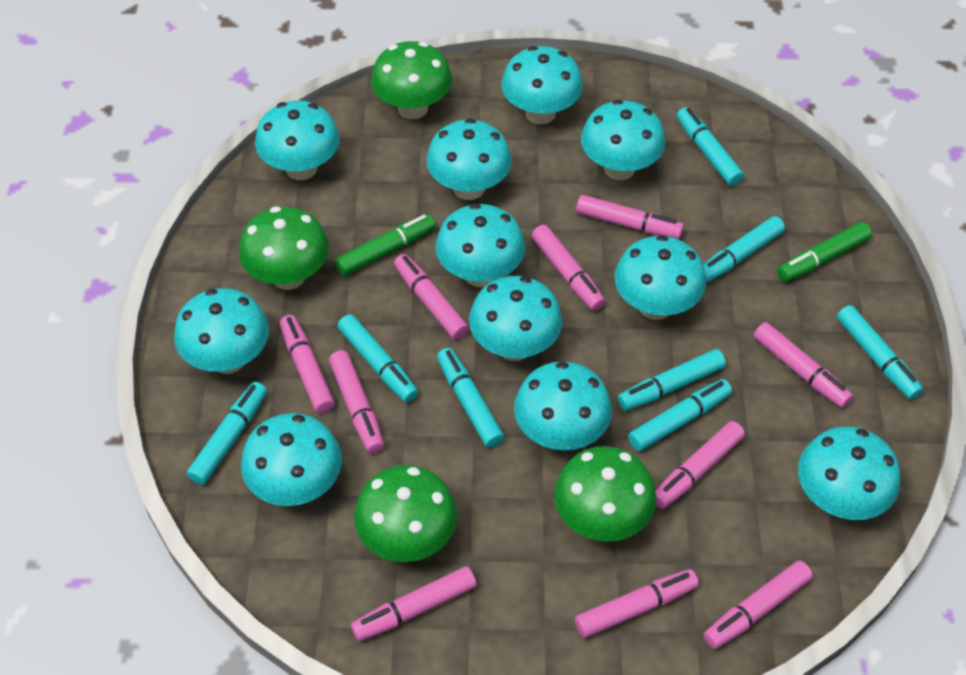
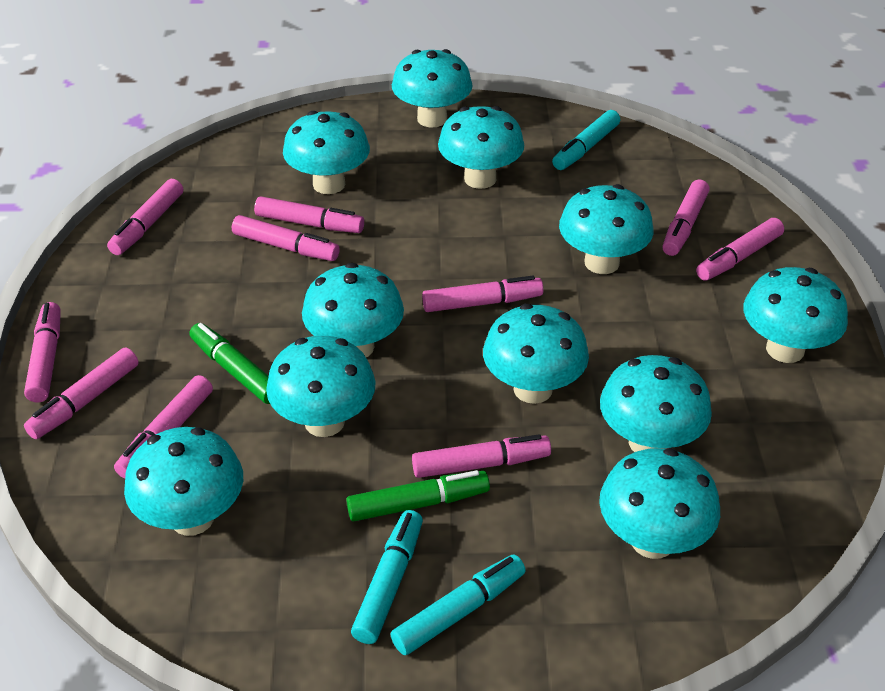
green mushroom: [239,206,329,290] [354,465,457,562] [371,41,452,119] [554,446,656,542] = 4 -> none = 0
turquoise marker: [187,382,267,485] [338,314,418,403] [437,348,504,448] [618,349,726,411] [628,379,732,451] [677,107,744,186] [703,216,785,283] [837,305,923,400] = 8 -> [351,510,423,644] [390,554,526,655] [552,110,620,170] = 3

